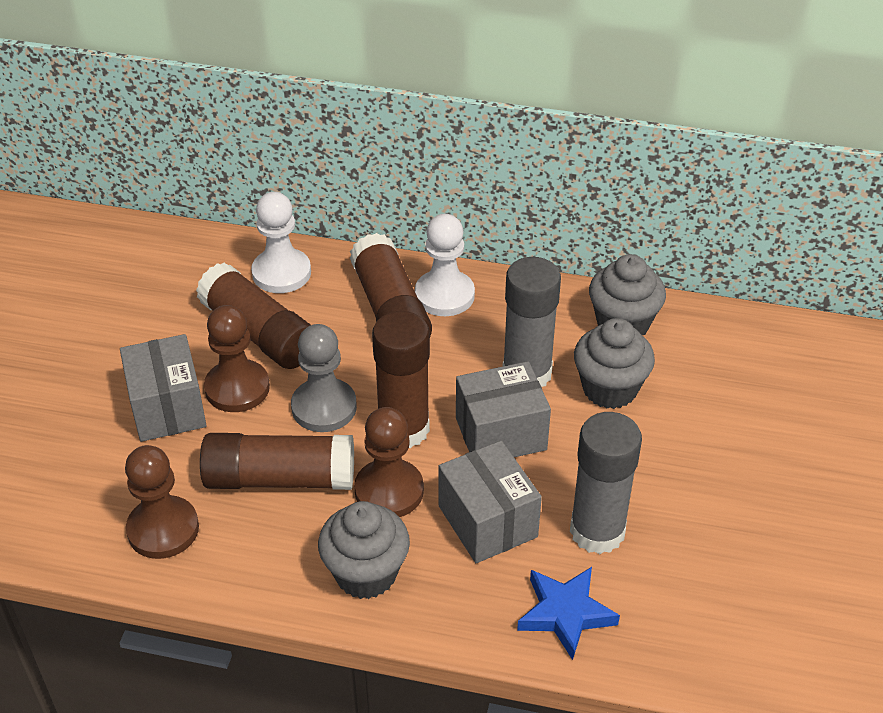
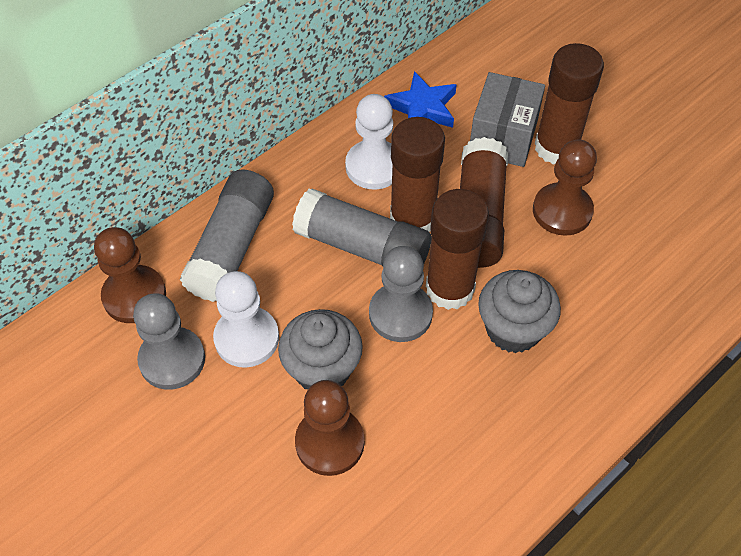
grey box: [120,334,207,442] [438,441,542,563] [456,361,551,457] = 3 -> [470,72,545,167] = 1
grey cupcake: [318,501,410,599] [574,318,655,409] [589,254,666,336] = 3 -> [278,309,363,389] [478,270,561,353] = 2
grey pawn: [291,324,357,432] = 1 -> [133,293,205,390] [369,246,433,342] = 2

